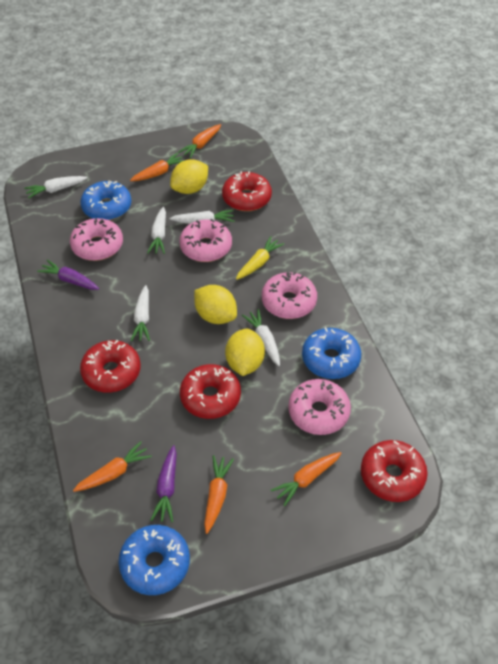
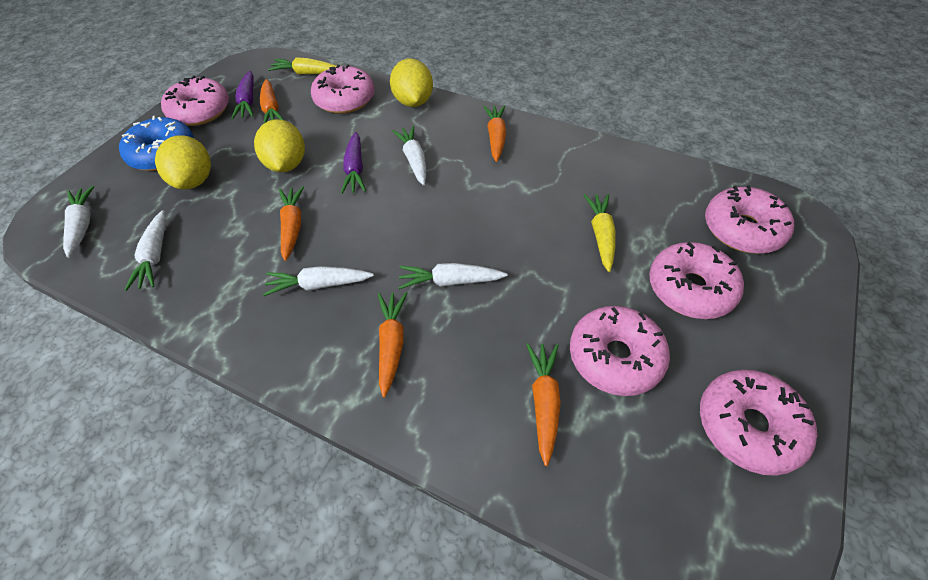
blue donut: [80,180,131,220] [118,525,190,595] [302,327,361,379] = 3 -> [119,116,194,171] = 1
pink donut: [70,218,123,261] [179,219,232,262] [262,272,317,319] [288,379,351,435] = 4 -> [161,76,229,126] [311,64,375,114] [570,306,670,396] [649,242,744,319] [700,370,817,476] [705,185,794,254] = 6
red donut: [80,340,141,393] [180,364,241,419] [222,171,272,211] [361,440,428,502] = 4 -> none = 0
yellow carrot: [236,236,284,280] = 1 -> [268,57,337,74] [583,194,616,272] = 2

